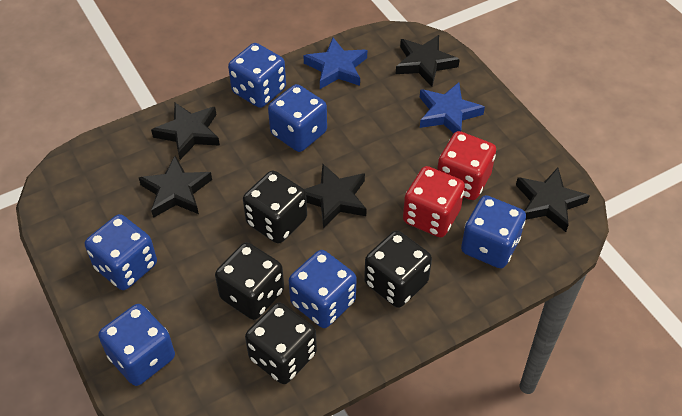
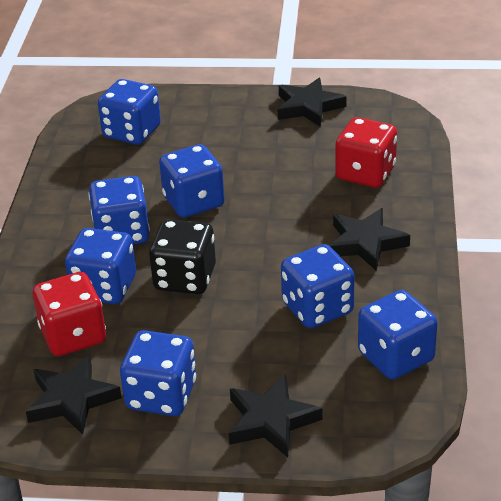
black dice: [215,242,284,320] [243,170,307,244] [245,302,317,384] [364,230,432,308] = 4 -> [149,219,216,294] = 1
black star: [139,156,212,218] [151,103,220,160] [304,164,367,228] [396,35,460,87] [516,168,590,232] = 5 -> [26,355,122,435] [229,375,322,457] [278,78,347,127] [329,208,410,270] = 4
blue dice: [85,214,157,290] [98,304,175,386] [228,43,286,108] [268,84,327,152] [289,250,357,328] [461,195,526,268] = 6 -> [65,228,136,304] [89,176,150,244] [98,79,161,145] [120,330,196,416] [159,144,225,218] [281,244,355,328] [358,290,438,380] = 7
blue star: [303,38,367,89] [420,82,485,133] = 2 -> none = 0

